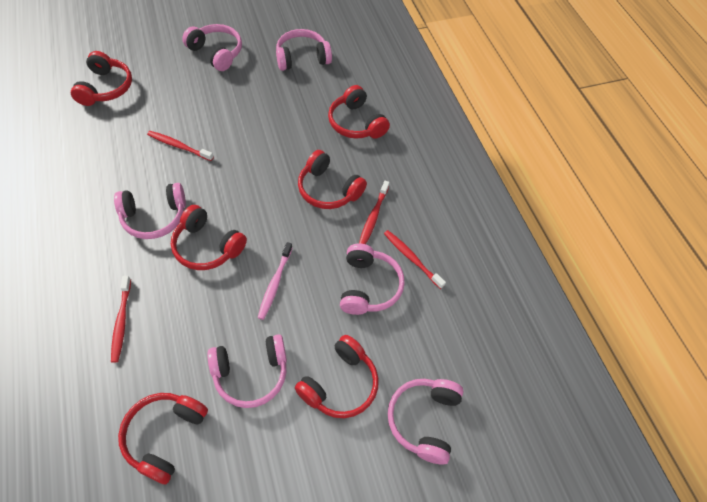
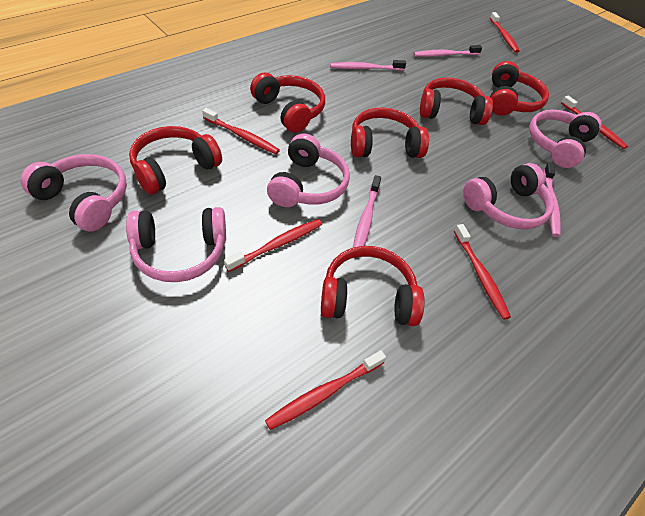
pink headphones: [114,183,186,239] [182,24,242,71] [207,334,287,408] [276,29,332,71] [340,243,405,315] [388,379,464,465] = 6 -> [21,154,127,232] [126,207,226,282] [267,133,350,207] [463,163,554,229] [529,110,602,168] = 5
pink toothbrush: [258,242,292,320] = 1 -> [330,60,406,71] [353,175,381,248] [413,45,482,57] [544,163,561,237] = 4
red toothbrush: [111,276,131,363] [147,131,214,161] [359,181,390,244] [384,230,446,289] = 4 -> [202,108,280,154] [224,219,322,272] [265,350,386,430] [454,224,511,320] [490,12,520,53] [561,96,628,149] = 6

